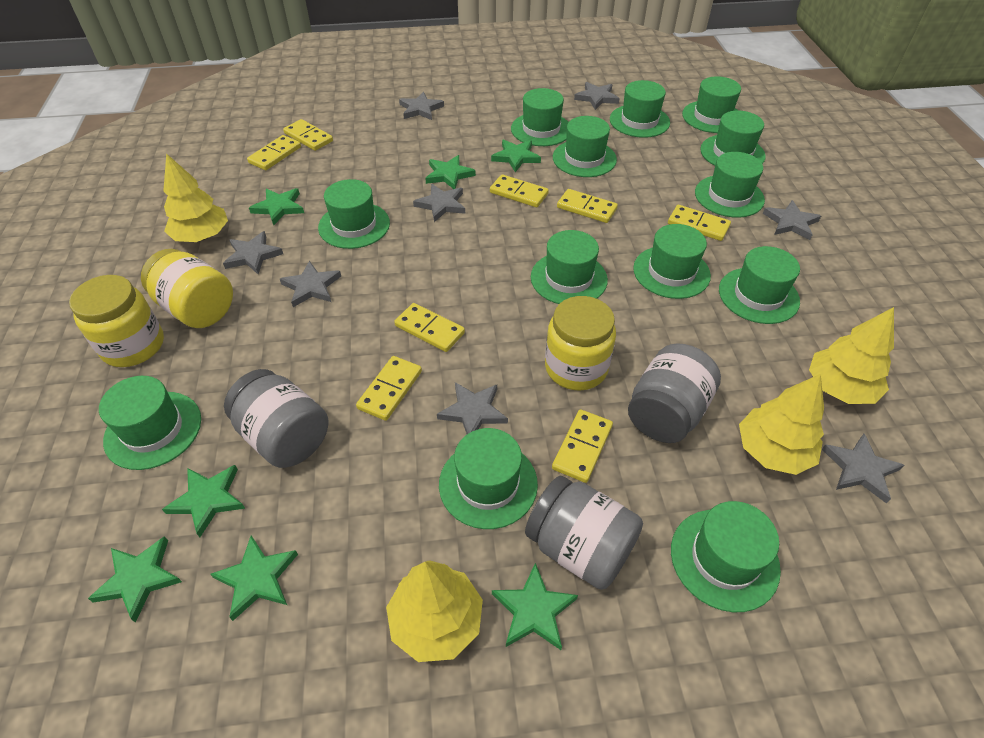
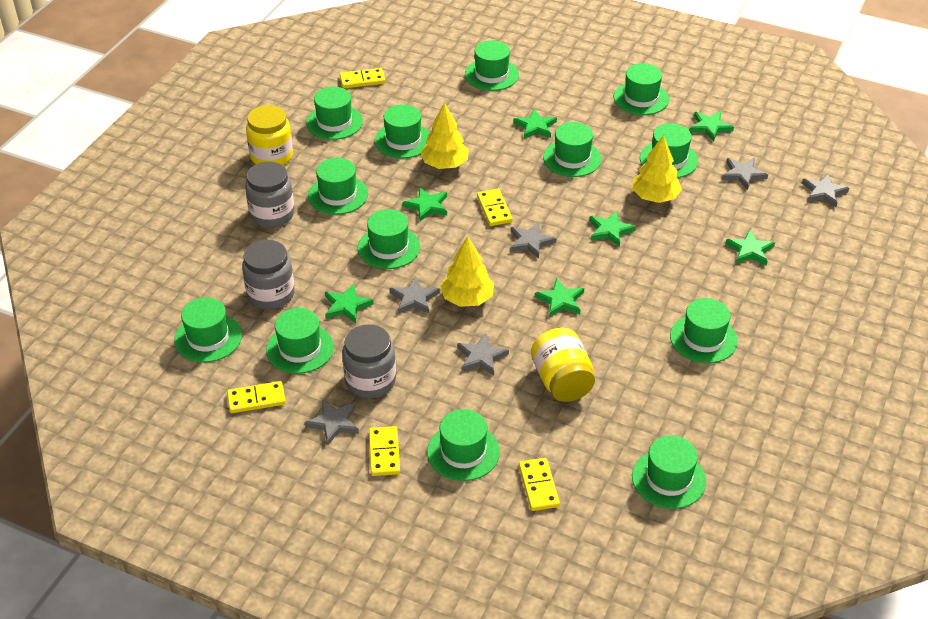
grey star: [223,231,283,274] [280,261,341,307] [399,92,444,120] [413,184,465,222] [437,382,508,434] [574,82,620,110] [763,200,821,240] [822,434,904,504] = 8 -> [305,400,359,446] [390,276,440,314] [457,334,509,375] [510,222,557,259] [722,158,768,190] [802,174,849,207] = 6
yellow domino: [247,135,301,170] [283,119,333,151] [356,356,422,421] [394,303,465,352] [490,174,549,207] [552,409,613,483] [557,189,618,223] [668,205,731,241] = 8 -> [227,381,286,413] [340,68,385,88] [369,426,400,476] [477,189,513,226] [519,458,560,511] = 5
yellow jar: [69,275,164,367] [141,249,233,328] [545,296,616,391] = 3 -> [246,105,293,165] [531,328,595,402] = 2
yellow tree: [163,153,228,242] [386,560,483,662] [739,374,824,475] [809,307,894,404] = 4 -> [420,103,469,169] [440,236,494,307] [632,135,682,203] = 3

